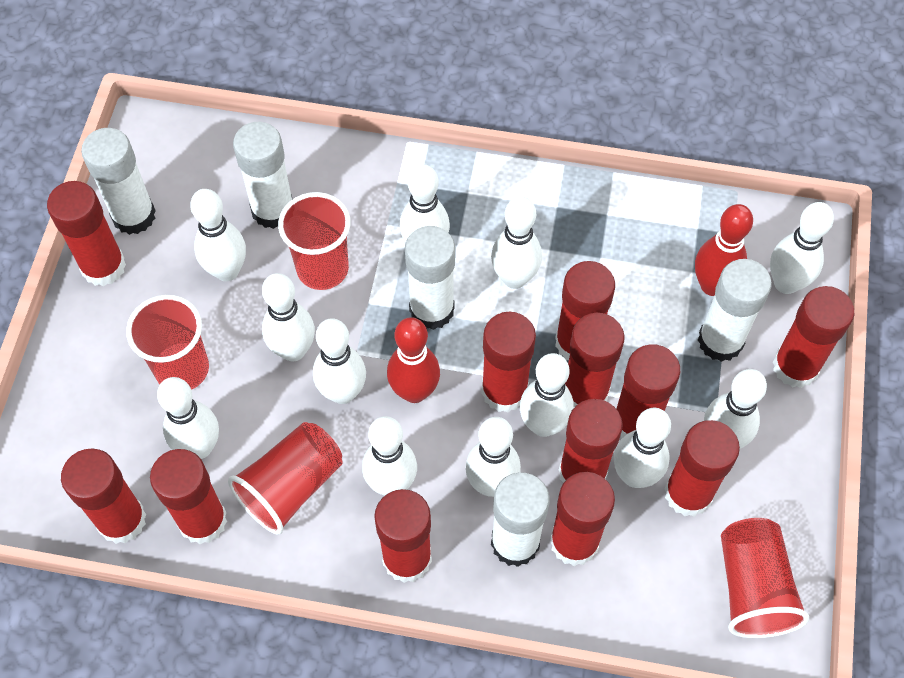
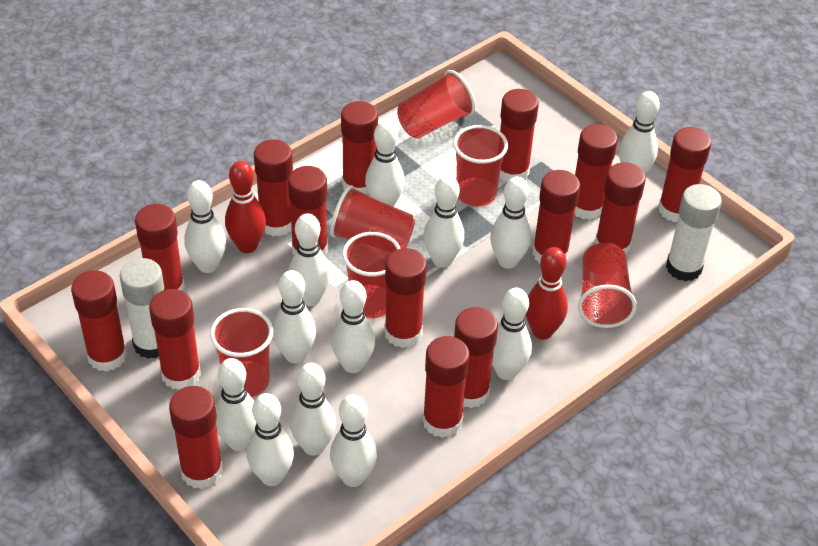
red cup: [126,295,209,390] [228,422,342,535] [278,192,351,290] [721,518,809,638] = 4 -> [210,308,273,397] [330,185,415,249] [342,232,401,318] [397,70,476,139] [453,125,508,207] [578,243,637,328] = 6
red glue stick: [47,181,126,286] [61,448,146,544] [150,449,227,544] [374,489,432,583] [481,312,536,413] [550,472,615,566] [555,261,615,360] [559,399,623,483] [565,313,624,407] [616,344,680,438] [664,420,740,517] [773,286,854,388] = 12 -> [71,270,127,372] [135,204,185,291] [149,289,201,390] [169,386,223,489] [254,139,293,237] [288,166,328,257] [341,101,378,195] [384,248,427,348] [422,336,470,438] [454,307,498,408] [499,89,539,182] [532,170,580,264] [575,124,618,220] [595,162,646,255] [658,127,711,222] = 15
white bowling pin: [157,377,219,459] [190,189,246,281] [262,273,315,361] [313,318,366,404] [362,416,417,496] [400,164,450,243] [465,417,521,497] [491,196,542,289] [520,353,574,437] [614,408,671,488] [704,369,767,448] [770,202,834,294] = 12 -> [184,180,226,273] [216,358,257,451] [247,393,294,486] [273,270,316,363] [289,213,331,306] [290,363,336,456] [330,394,377,487] [331,280,375,373] [365,121,405,207] [424,175,464,268] [490,177,531,269] [492,288,532,380] [619,91,660,174] = 13
white glue stick: [81,128,156,235] [233,122,292,229] [405,226,455,330] [491,472,550,567] [698,259,772,362] = 5 -> [120,258,164,359] [666,184,722,282] = 2

